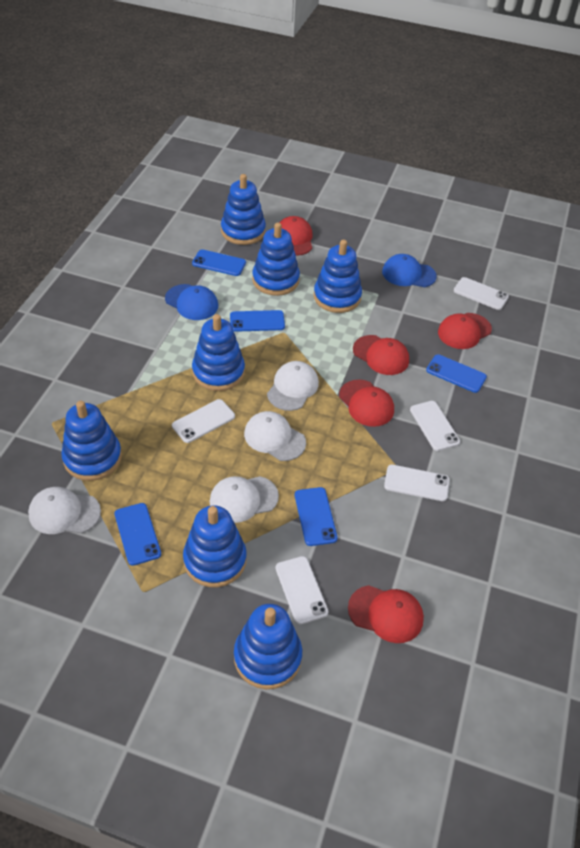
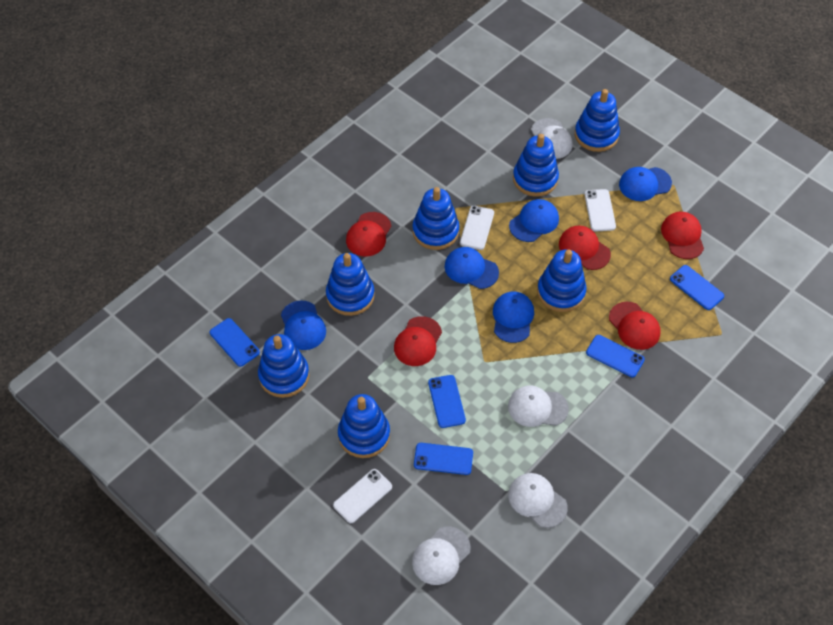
blue cap: [165,284,218,320] [382,254,437,287] = 2 -> [281,300,326,350] [445,247,499,289] [493,292,534,343] [509,199,559,242] [619,167,672,201] = 5
white phone: [172,399,235,443] [275,556,329,624] [384,465,450,501] [410,401,460,451] [454,277,509,310] = 5 -> [333,469,392,523] [460,205,494,250] [584,189,616,232] = 3

